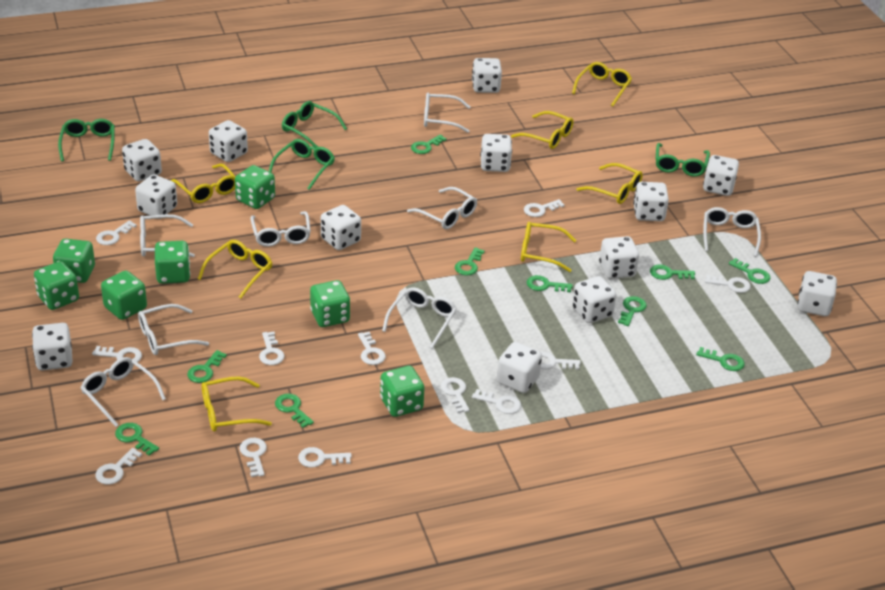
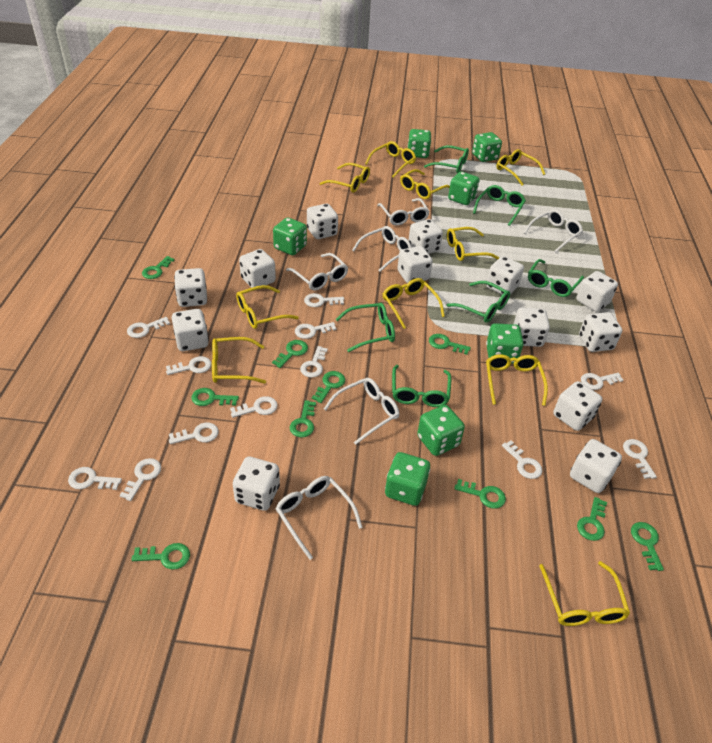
green glasses: [58,119,115,162] [268,139,335,190] [282,101,347,148] [656,143,710,177] = 4 -> [336,303,395,352] [392,365,451,407] [424,145,469,173] [446,281,510,323] [473,185,526,226] [528,259,584,297] = 6
white glasses: [81,357,166,427] [138,304,209,355] [140,214,195,257] [250,211,311,247] [382,287,457,349] [407,187,477,229] [424,93,471,133] [703,207,761,257] = 8 -> [276,476,363,560] [286,253,348,291] [324,378,400,445] [352,226,412,272] [377,198,430,225] [524,209,583,252] = 6
yellow glasses: [171,164,236,203] [198,240,272,298] [202,376,272,432] [511,111,574,149] [521,222,577,272] [572,62,632,107] [577,163,643,204] = 7 -> [212,337,266,384] [236,285,299,329] [320,163,370,193] [365,141,416,178] [383,278,445,329] [400,169,450,199] [447,227,499,261] [486,354,548,406] [496,149,545,186] [539,561,630,626] = 10

